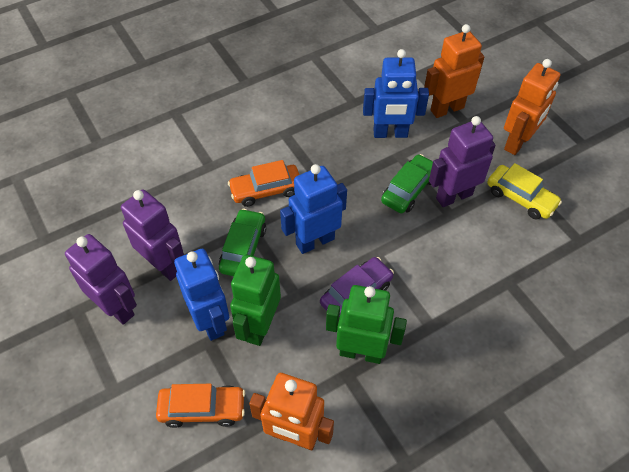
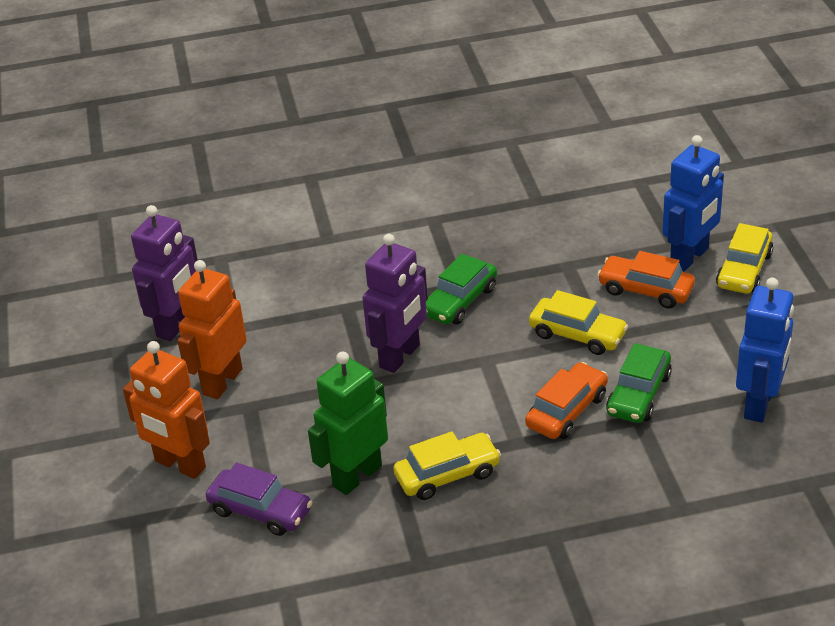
blue robot: [174,249,229,341] [280,164,347,254] [363,49,429,138] = 3 -> [662,135,724,271] [736,277,794,423] = 2
green robot: [230,254,281,346] [326,285,407,364] = 2 -> [308,352,388,495] = 1
orange robot: [249,373,334,450] [424,24,484,118] [504,59,560,155] = 3 -> [123,341,210,479] [178,260,247,399] = 2
purple robot: [65,234,137,325] [121,190,184,281] [429,116,496,207] = 3 -> [131,205,198,341] [362,234,428,373] = 2
yellow car: [487,163,562,220] = 1 -> [393,431,501,500] [529,290,628,355] [716,223,773,293] = 3

